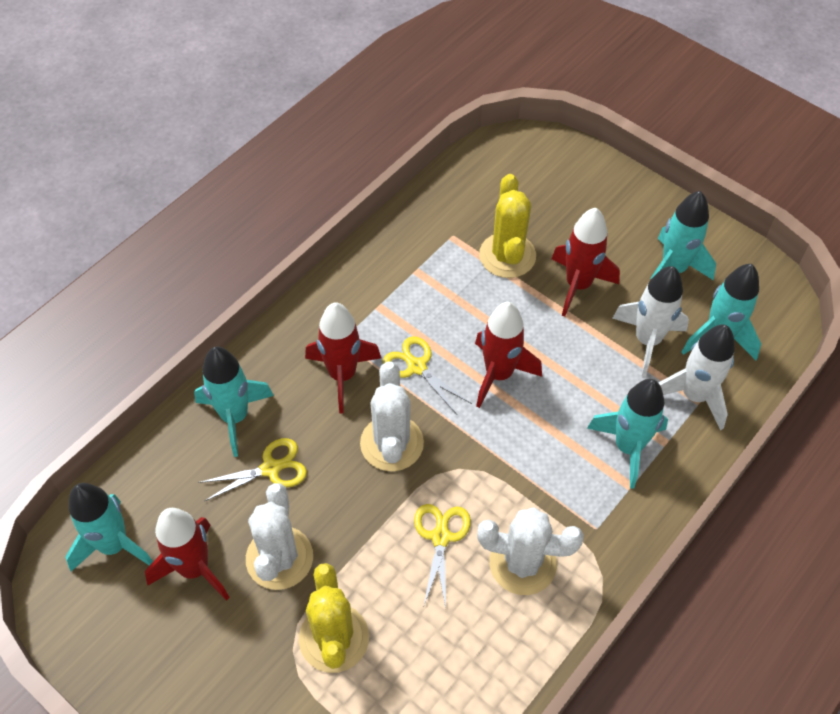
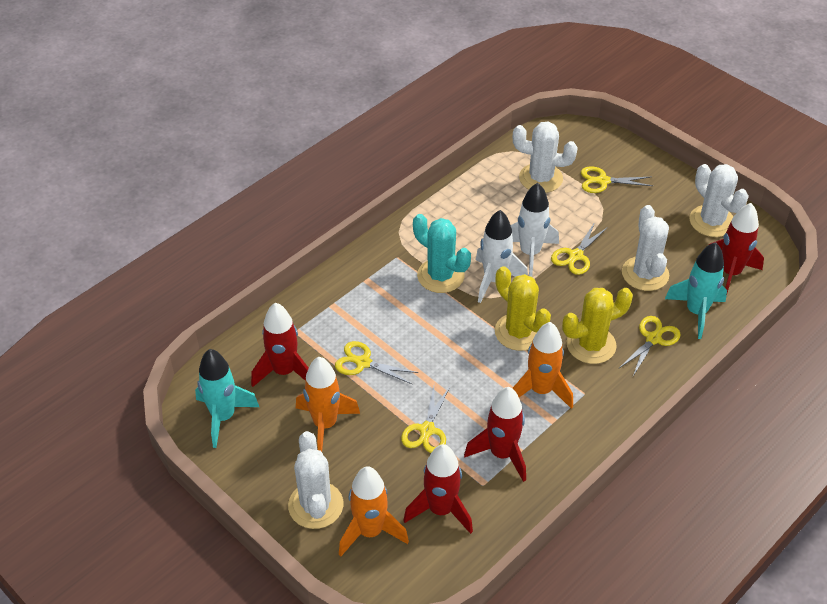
orange rocket: none = 0 -> [296,357,360,452] [339,466,409,556] [512,322,573,409] = 3
turquoise cactus: none = 0 -> [413,214,471,293] = 1
turquoise rocket: [65,483,153,571] [194,346,274,457] [587,379,668,489] [650,191,716,280] [682,264,761,360] = 5 -> [195,349,259,448] [665,242,727,339] = 2
white cactus: [246,483,313,590] [360,362,424,471] [477,507,584,595] = 3 -> [288,431,343,529] [513,121,578,193] [622,205,669,291] [690,164,749,237] = 4
yellow scissors: [198,438,307,501] [383,336,472,415] [414,504,471,608] = 3 -> [335,341,419,384] [401,386,450,453] [551,222,608,275] [581,166,653,193] [618,316,681,376] = 5

